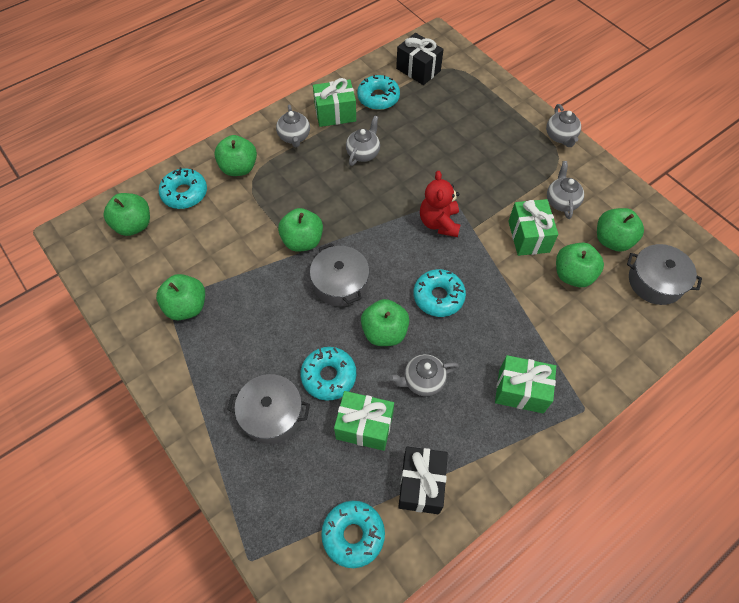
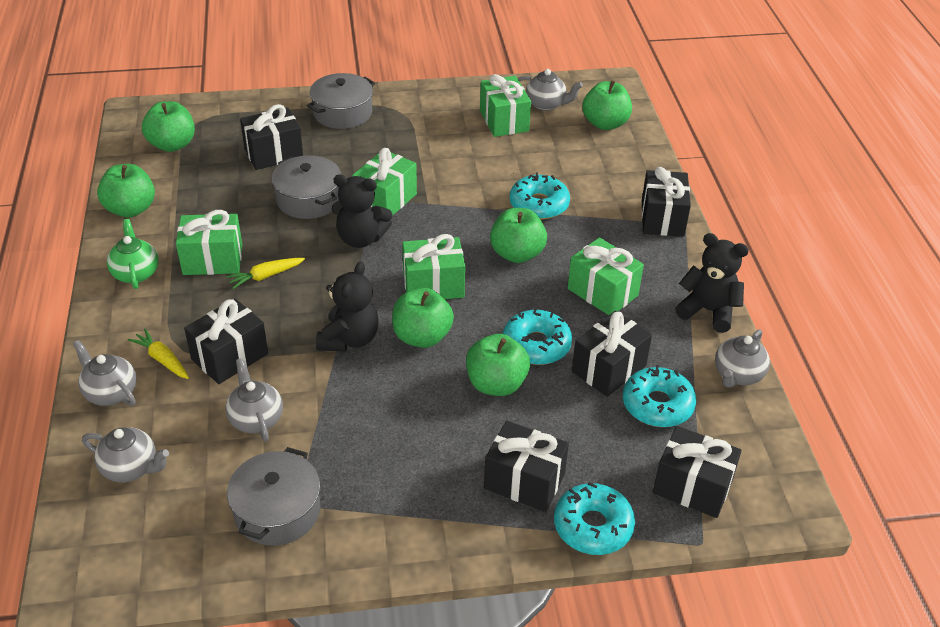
black gift: [396,33,444,85] [398,446,448,514] = 2 -> [184,299,268,384] [240,104,303,170] [484,421,569,512] [572,311,652,397] [642,167,691,237] [653,426,742,518] = 6
black teddy bear: none = 0 -> [316,261,379,352] [332,175,392,248] [675,233,749,333] = 3
green apple: [104,193,150,236] [156,274,205,320] [214,135,257,176] [278,208,323,251] [361,299,409,346] [556,243,604,287] [597,208,644,252] = 7 -> [97,164,155,218] [142,101,195,152] [392,288,454,348] [466,334,530,396] [490,208,547,263] [582,80,632,130] = 6
green gift: [313,78,356,127] [334,391,394,451] [495,355,556,413] [508,199,559,256] = 4 -> [176,210,243,275] [352,148,417,216] [402,234,465,299] [480,74,531,137] [568,237,644,315] = 5
green teapot: none = 0 -> [107,219,158,289] = 1
red teddy bear: [420,171,460,237] = 1 -> none = 0
turquoise donut: [159,167,207,209] [301,347,356,401] [321,501,385,568] [357,75,400,110] [413,269,466,317] = 5 -> [503,309,572,365] [510,173,570,220] [554,482,635,555] [623,365,696,427] = 4
yellow carrot: none = 0 -> [128,329,189,379] [226,258,305,289] = 2

